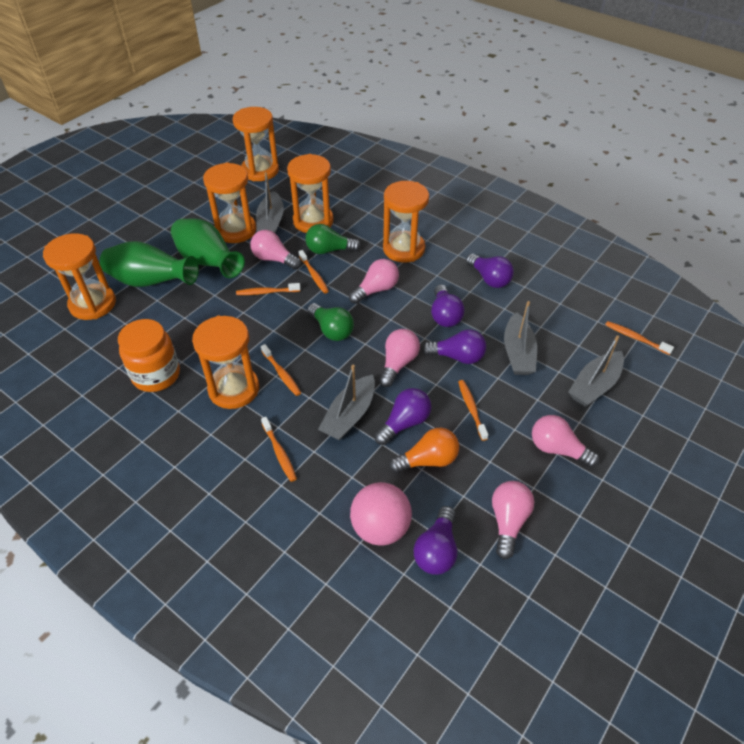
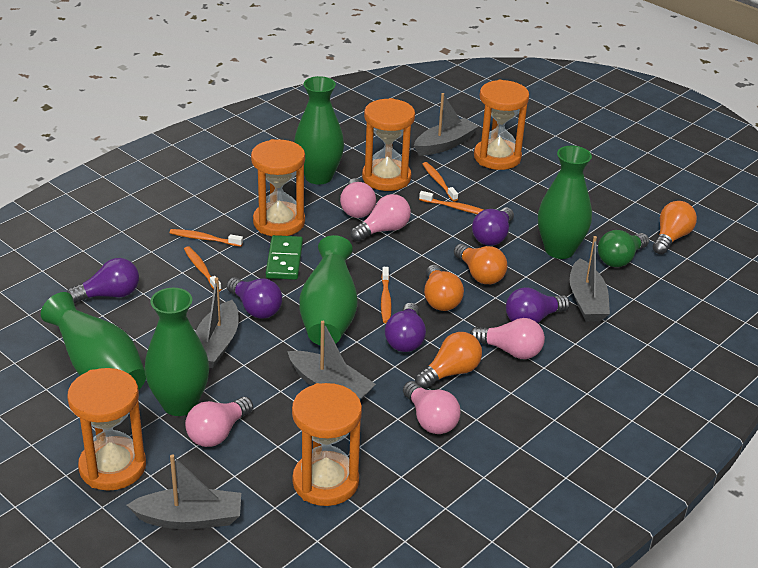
green domino: none = 0 -> [266,235,303,280] = 1
green light bulb: [305,224,361,254] [307,303,354,341] = 2 -> [598,230,649,267] = 1
green vase: [100,241,199,287] [171,218,245,278] = 2 -> [41,292,146,390] [145,288,209,416] [294,76,344,184] [299,235,358,345] [538,146,592,259] = 5
grey boat: [256,172,284,233] [318,365,375,440] [504,301,537,375] [569,335,624,406] = 4 -> [127,455,241,529] [196,278,239,368] [287,321,376,400] [414,93,479,156] [570,236,610,322] = 5
orange hourglass: [43,233,116,320] [192,316,259,409] [203,163,256,243] [233,107,279,181] [287,154,334,233] [383,181,429,263] = 6 -> [67,368,146,491] [251,139,305,236] [292,383,362,506] [362,98,415,191] [474,80,529,170] = 5
orange jar: [118,319,180,392] = 1 -> none = 0
orange light bulb: [389,428,459,473] = 1 -> [415,332,482,389] [424,265,464,311] [454,244,507,284] [653,201,697,255] = 4
orange toothbrush: [236,283,301,295] [261,344,301,396] [261,417,297,482] [299,250,329,293] [458,380,488,441] [605,321,674,355] = 6 -> [170,229,243,247] [184,246,222,292] [381,267,392,323] [419,191,483,214] [423,162,458,201] = 5
pink ball: [350,482,412,545] = 1 -> none = 0

